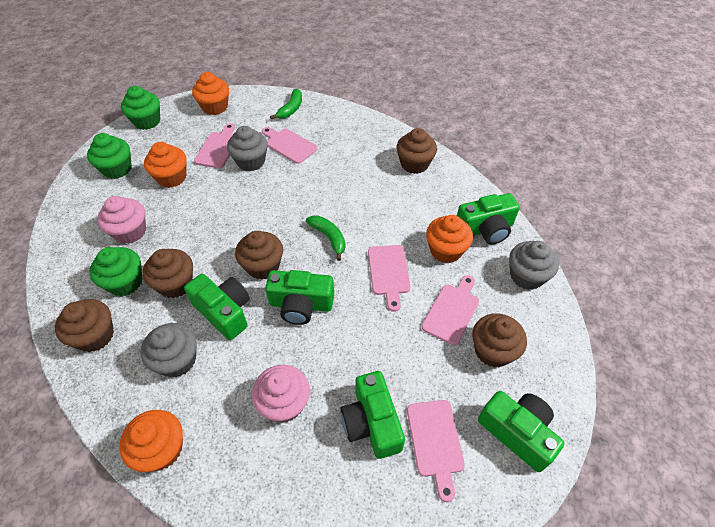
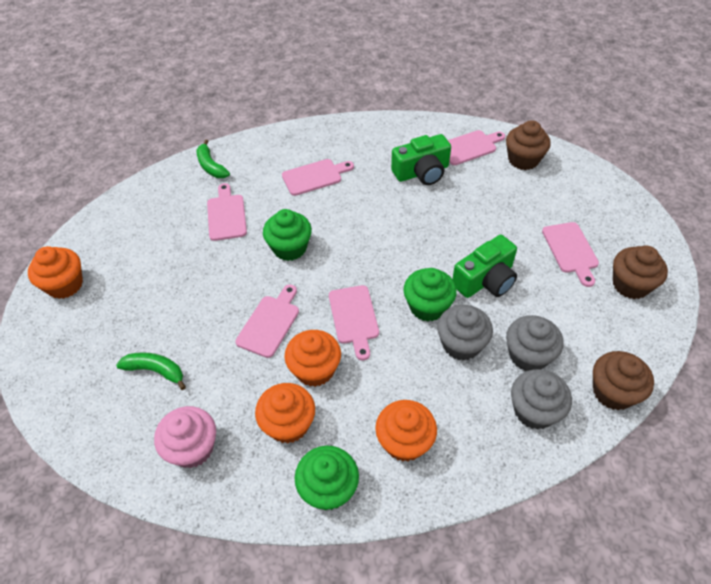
brown cupcake: [55,299,114,352] [143,249,193,298] [235,231,283,280] [397,128,437,174] [472,313,527,367] = 5 -> [506,120,551,170] [593,351,654,410] [613,245,668,299] = 3
green camera: [184,274,250,340] [265,270,334,325] [340,371,405,459] [457,193,520,245] [478,391,564,472] = 5 -> [391,134,451,185] [452,235,517,298] = 2
pink cupcake: [97,196,146,244] [252,365,310,423] = 2 -> [154,406,216,468] = 1
pink cutting board: [194,123,235,168] [262,127,318,164] [368,245,411,312] [407,400,465,502] [422,275,479,345] = 5 -> [207,183,247,241] [235,285,299,358] [282,159,354,196] [329,285,379,360] [448,130,505,165] [542,222,599,287] = 6

